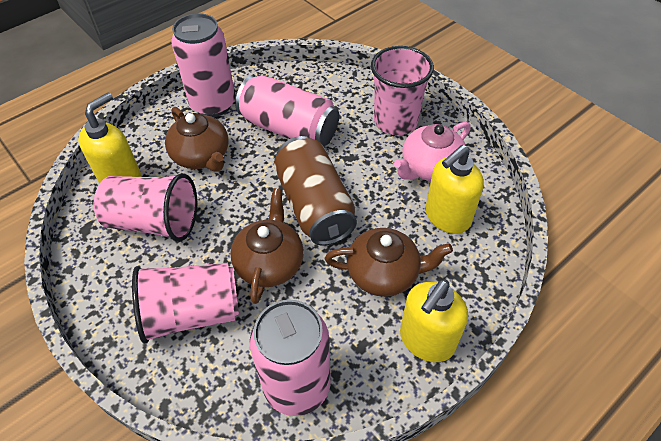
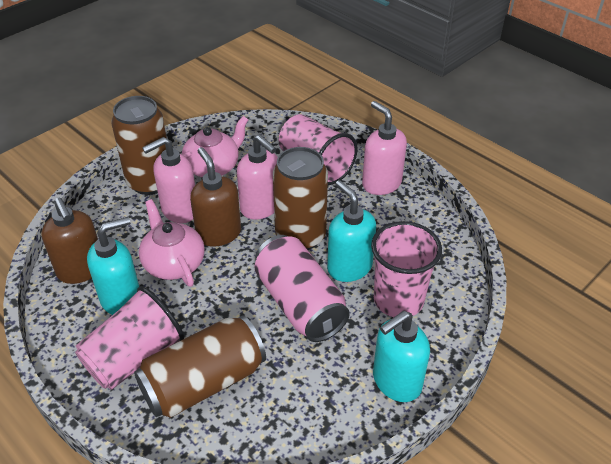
brown can: [274,136,357,246] = 1 -> [111,96,167,195] [134,315,266,418] [273,147,328,250] = 3
brown soap dispenser: none = 0 -> [41,197,98,284] [190,147,241,246] = 2
brown teapot: [165,107,229,172] [230,188,304,304] [325,228,453,297] = 3 -> none = 0
pink can: [171,13,235,117] [235,75,339,146] [250,300,331,416] = 3 -> [254,235,350,342] = 1
pink soap dispenser: none = 0 -> [142,137,195,223] [237,135,278,220] [362,101,407,195] = 3
pink teapot: [394,122,471,181] = 1 -> [139,199,205,287] [182,116,248,177] = 2
turquoise soap dispenser: none = 0 -> [87,217,139,315] [327,180,376,282] [373,311,430,402] = 3
yellow soap dispenser: [78,92,142,184] [400,280,468,362] [425,145,484,234] = 3 -> none = 0

